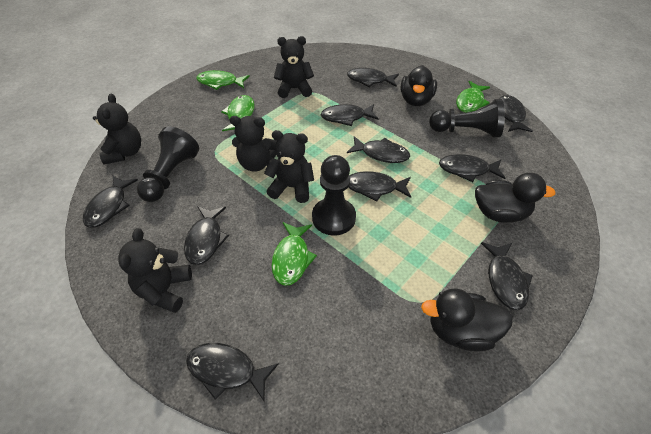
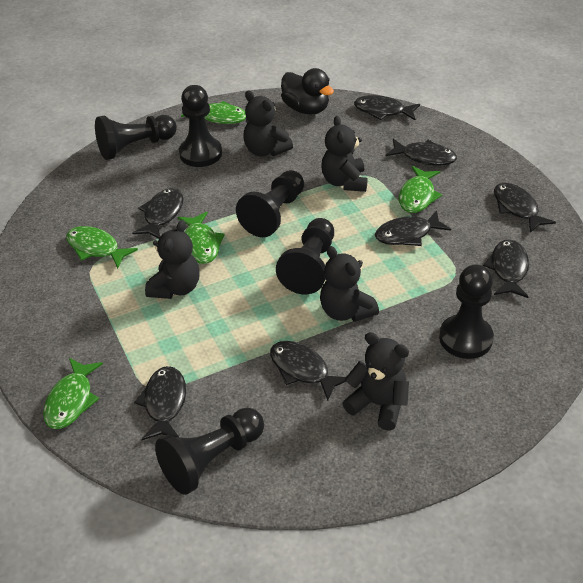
black duck: [400,65,437,106] [421,288,513,351] [475,173,556,223] = 3 -> [281,68,334,114] = 1
black fish: [83,175,138,228] [184,206,229,265] [186,343,279,401] [321,104,379,126] [347,68,399,87] [347,136,410,163] [349,171,411,201] [439,154,505,182] [481,242,533,310] [499,95,533,132] = 10 -> [132,188,183,239] [134,366,186,440] [270,341,346,401] [354,95,420,120] [375,210,451,246] [386,139,457,166] [483,239,529,298] [494,183,556,233] = 8
black pawn: [137,126,199,202] [312,155,356,235] [429,99,505,138] = 3 -> [95,115,177,160] [155,408,264,495] [179,85,222,167] [236,170,304,237] [276,218,334,294] [439,264,494,359] = 6
green fish: [196,70,250,90] [221,95,255,131] [271,222,317,286] [456,81,490,113] = 4 -> [43,358,103,429] [66,226,138,269] [177,212,225,264] [181,101,246,124] [399,166,442,213] = 5

